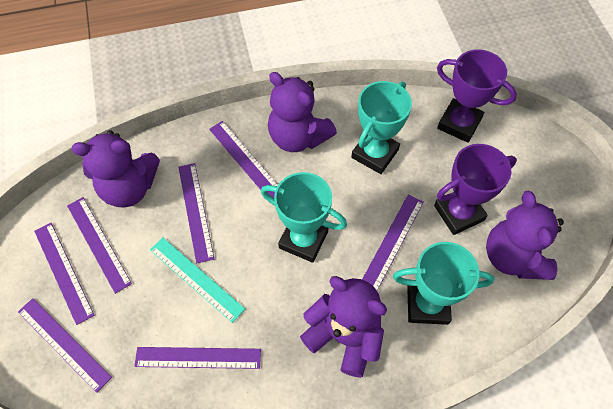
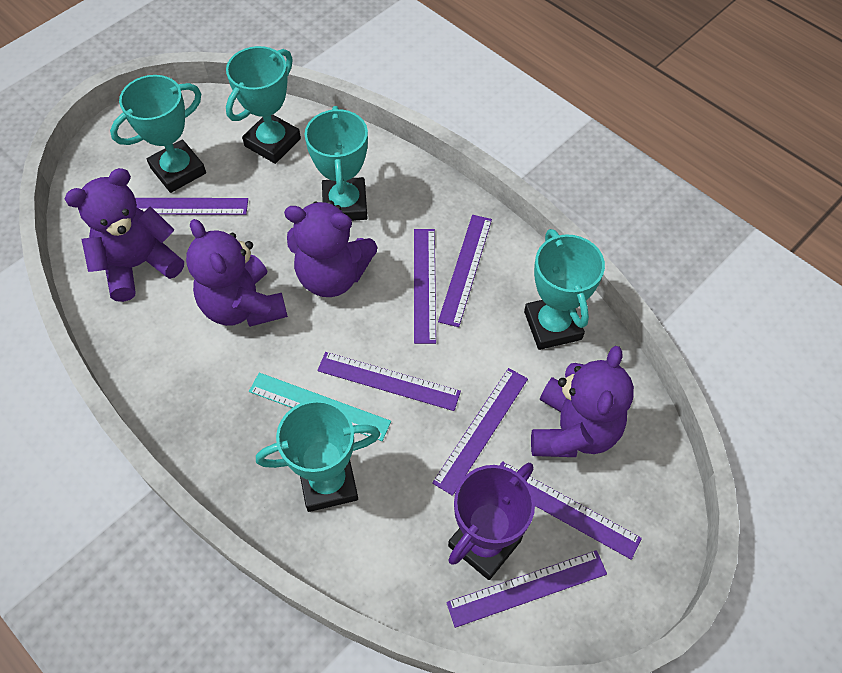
purple trophy: [434,144,517,235] [437,49,517,143] = 2 -> [448,463,535,580] = 1
turquoise trophy: [261,172,347,263] [351,81,412,174] [393,242,494,325] = 3 -> [110,75,206,193] [226,46,301,164] [256,400,380,512] [305,106,368,221] [524,229,605,350] = 5

